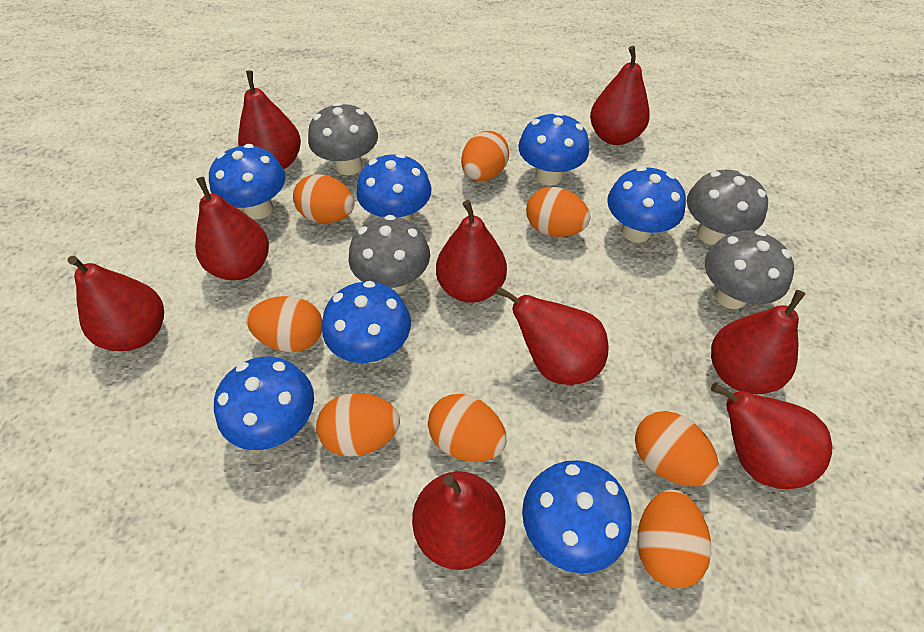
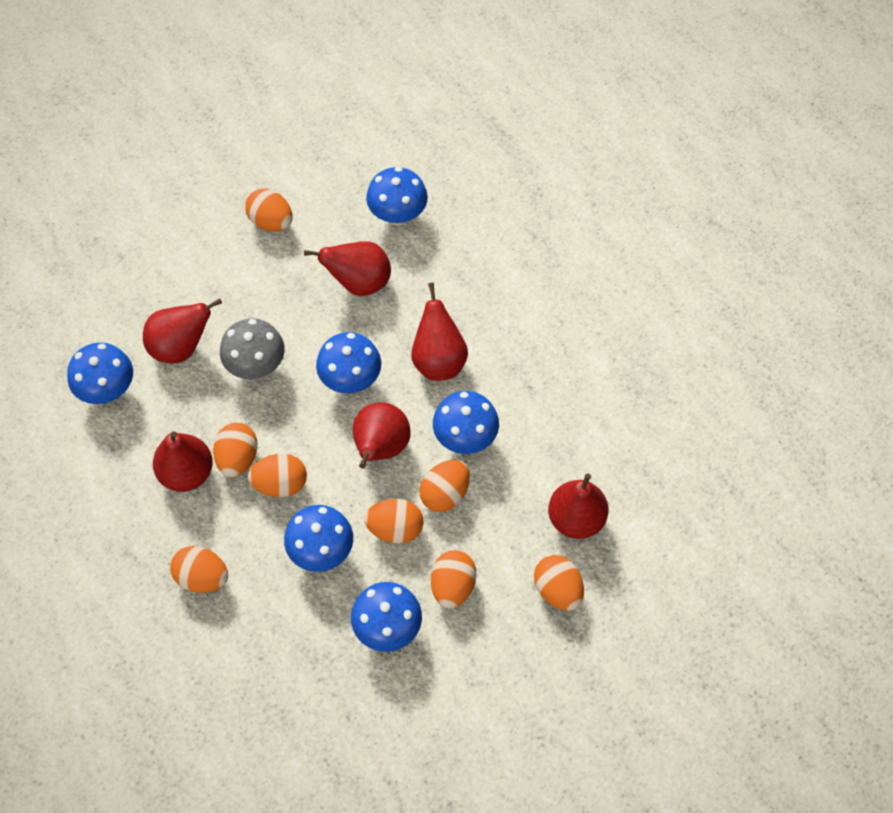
blue mushroom: [209,144,286,219] [214,356,314,450] [322,281,411,363] [356,153,432,222] [518,112,589,186] [522,460,631,573] [607,166,686,243] = 7 -> [67,343,133,404] [284,505,353,572] [316,332,381,393] [351,582,422,652] [366,167,428,226] [433,391,499,454] = 6
grey mushroom: [308,102,378,175] [349,215,430,294] [687,170,768,245] [705,230,794,309] = 4 -> [220,318,285,379] = 1
red pear: [68,256,164,351] [195,177,269,280] [238,71,301,169] [412,471,506,570] [436,200,507,303] [496,287,609,385] [590,46,650,145] [711,290,805,394] [711,383,833,489] = 9 -> [143,298,222,363] [153,431,213,492] [304,241,391,296] [353,402,411,468] [411,283,468,381] [548,474,608,539] = 6

